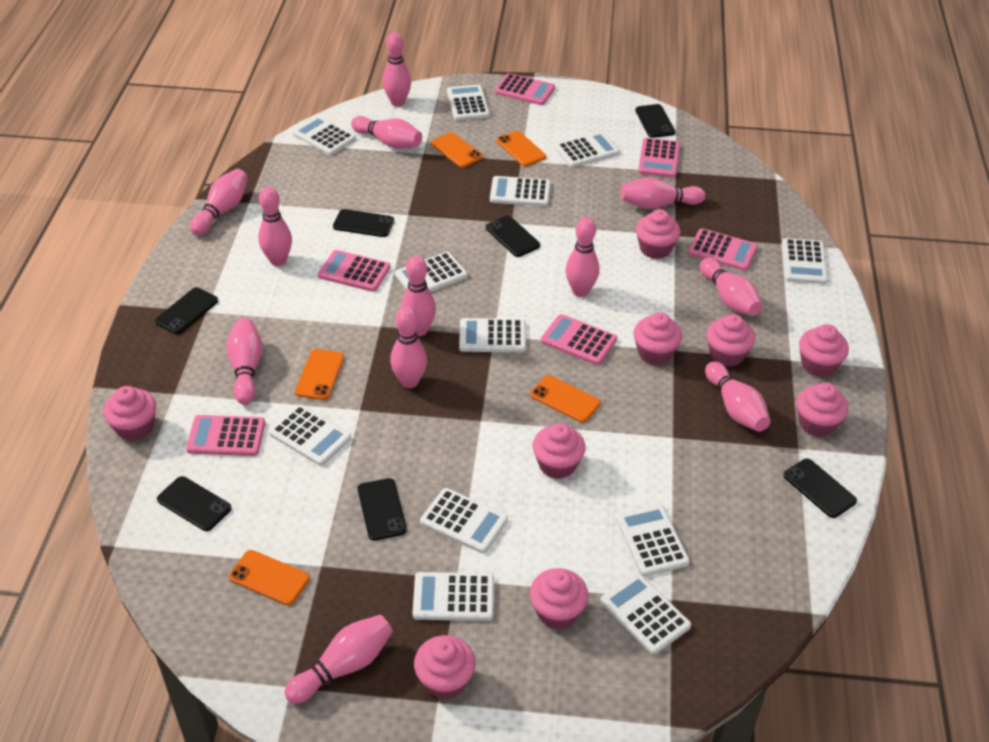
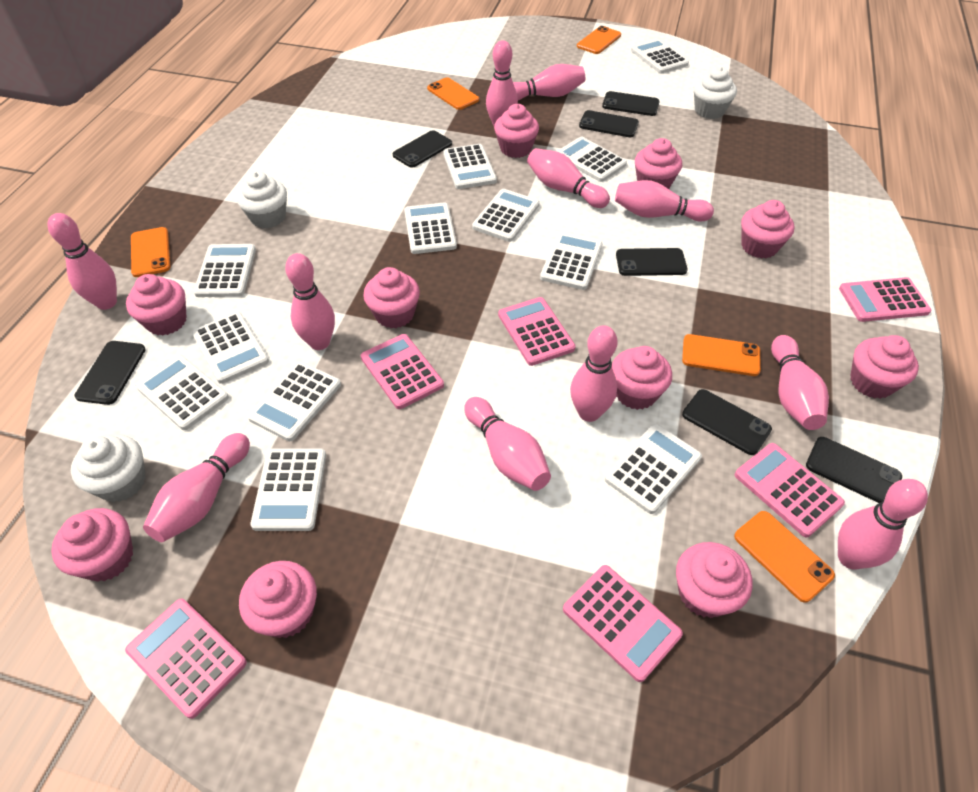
pink bowling pin: [190,169,248,235] [226,318,263,404] [258,187,292,266] [284,615,393,704] [351,116,422,149] [383,32,411,107] [390,307,427,388] [401,256,436,336] [565,217,600,297] [620,178,705,209] [700,258,763,316] [705,362,771,432] = 12 -> [47,213,117,310] [143,433,250,542] [285,253,335,350] [464,397,551,491] [486,40,518,126] [513,64,585,100] [527,148,610,208] [570,325,617,422] [615,180,714,222] [771,335,829,430] [838,479,928,570] = 11
pink cupcake: [103,386,156,441] [414,635,476,699] [530,568,589,629] [533,423,585,479] [634,312,682,365] [636,209,681,259] [706,314,755,367] [796,383,848,437] [799,324,849,377] = 9 -> [51,508,133,582] [126,274,186,336] [239,561,317,638] [363,267,420,328] [494,104,539,158] [612,346,672,410] [635,138,682,189] [676,542,752,618] [741,200,795,259] [850,335,919,399] = 10
white cupcake: none = 0 -> [71,434,146,502] [237,171,287,228] [694,67,737,119] = 3

